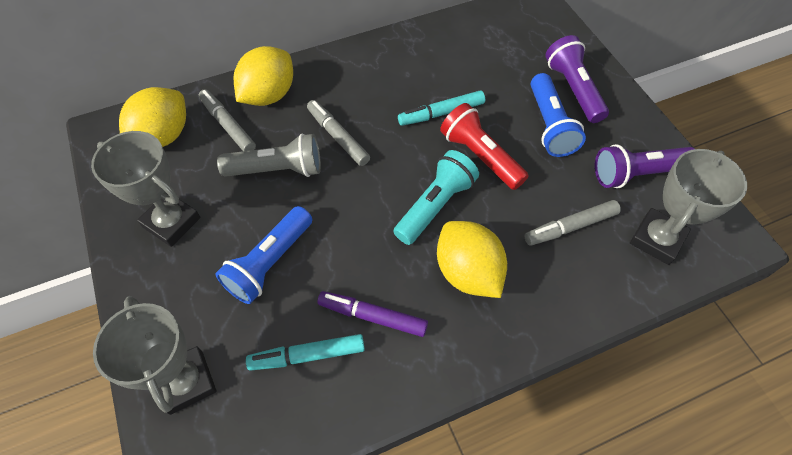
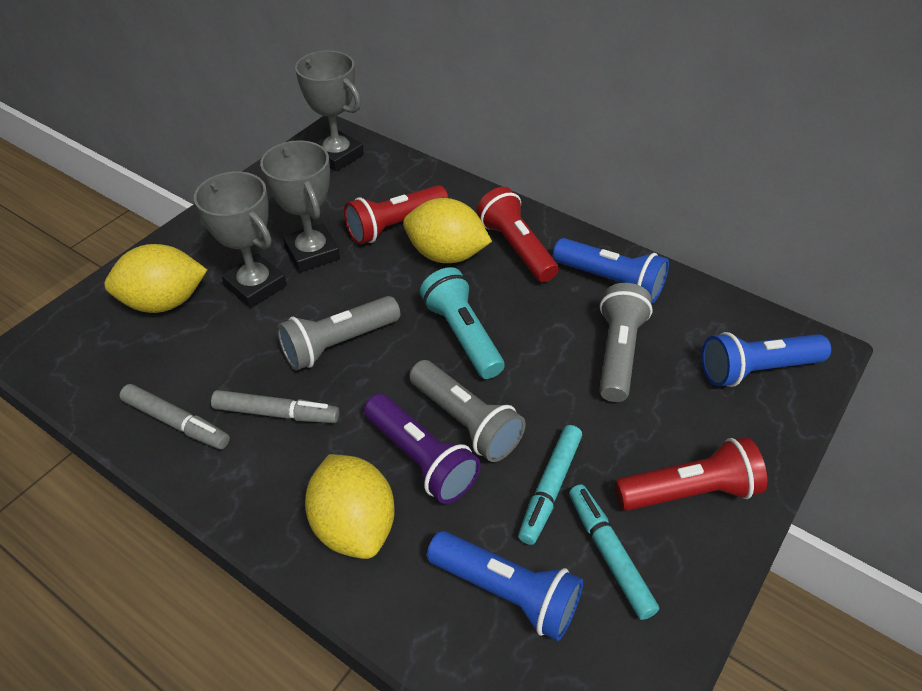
blue flashlight: [216,206,312,304] [531,73,586,157] = 2 -> [427,531,583,641] [553,238,669,303] [701,332,831,387] = 3
grey flashlight: [217,133,321,177] = 1 -> [277,296,400,371] [409,360,526,462] [599,283,653,402] = 3
grey marker: [199,89,256,151] [307,100,370,166] [524,200,621,245] = 3 -> [120,384,230,449] [211,390,339,423] = 2
purple flashlight: [545,35,609,123] [595,144,695,188] = 2 -> [364,394,481,504] = 1
purple marker: [317,291,428,337] = 1 -> none = 0
red flashlight: [440,103,529,190] = 1 -> [344,185,448,245] [477,187,559,282] [615,437,767,511] = 3

